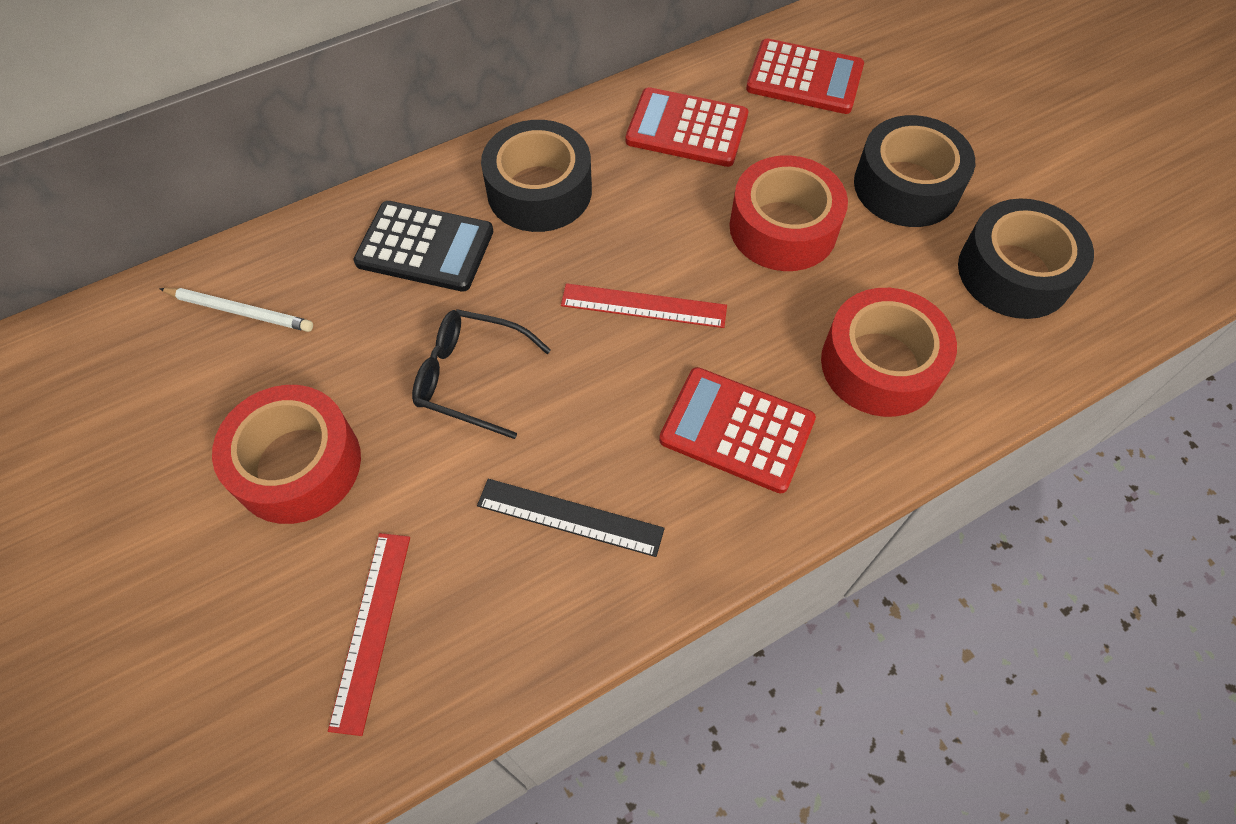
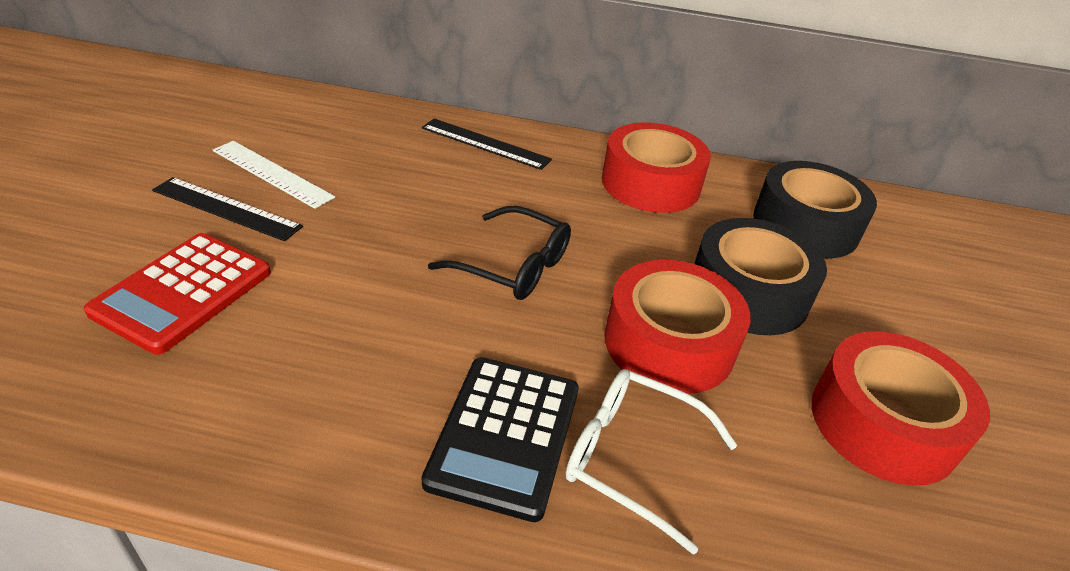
black ruler: [477,479,665,557] = 1 -> [152,177,303,241] [422,118,552,170] = 2
black tape: [481,120,592,232] [854,115,975,227] [958,198,1094,319] = 3 -> [694,218,827,335] [753,161,877,259] = 2
red calculator: [626,87,748,167] [659,367,816,494] [746,38,864,114] = 3 -> [84,233,271,355] = 1
red ruler: [328,533,410,736] [561,283,727,328] = 2 -> none = 0
white glasses: none = 0 -> [565,369,737,555] = 1
white pencil: [159,288,313,332] = 1 -> none = 0
white ruler: none = 0 -> [213,141,335,209] = 1

